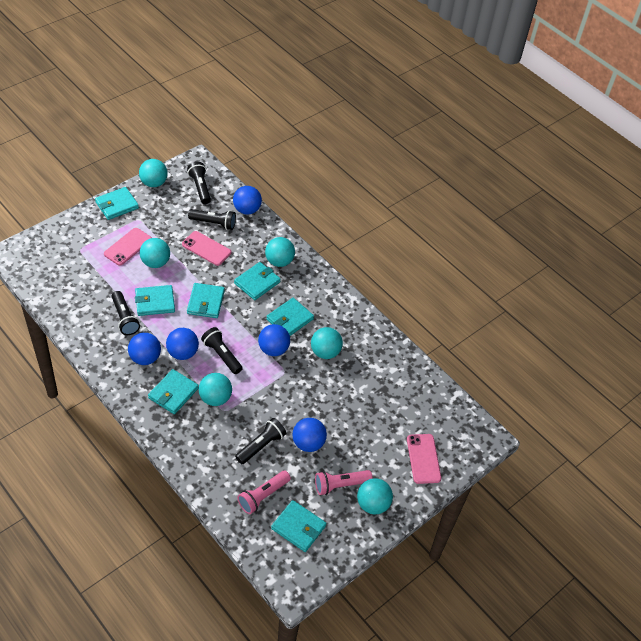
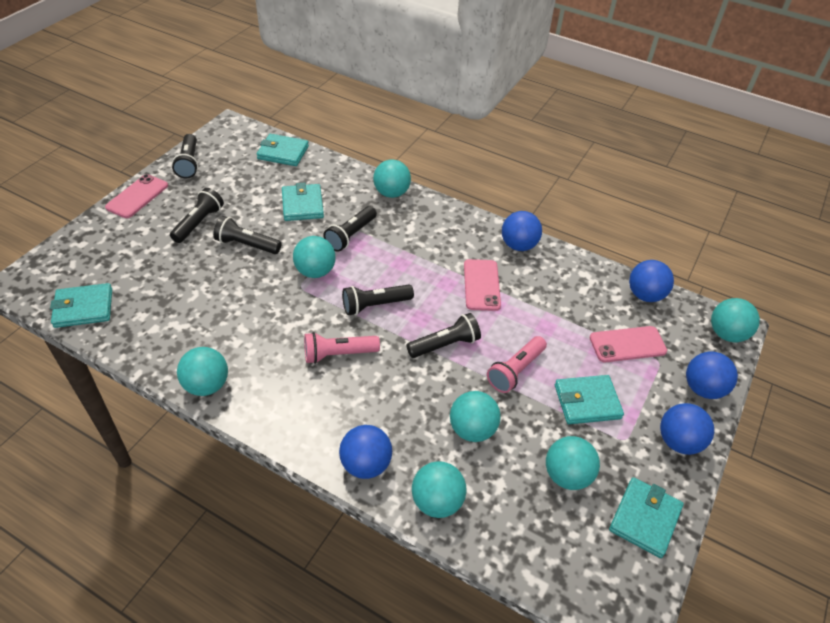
black flashlight: [112,291,140,335] [187,162,211,204] [188,209,236,230] [201,327,243,374] [235,418,286,464] = 5 -> [170,188,224,243] [172,134,198,179] [213,216,281,254] [323,206,377,252] [342,285,414,315] [406,313,481,358] = 6
turquoise ball: [139,159,168,187] [140,238,170,268] [199,373,232,406] [265,237,295,267] [311,327,343,359] [357,478,393,514] = 6 -> [177,347,228,396] [293,236,336,278] [373,159,411,198] [412,461,467,518] [450,391,501,442] [546,436,600,490] [711,298,760,342] = 7
turquoise wallet: [95,187,139,220] [135,285,175,316] [148,369,199,414] [187,283,225,318] [234,262,281,300] [266,298,314,336] [271,500,326,552] = 7 -> [50,283,112,328] [257,134,309,166] [282,183,324,221] [555,375,624,424] [609,477,684,558] = 5

